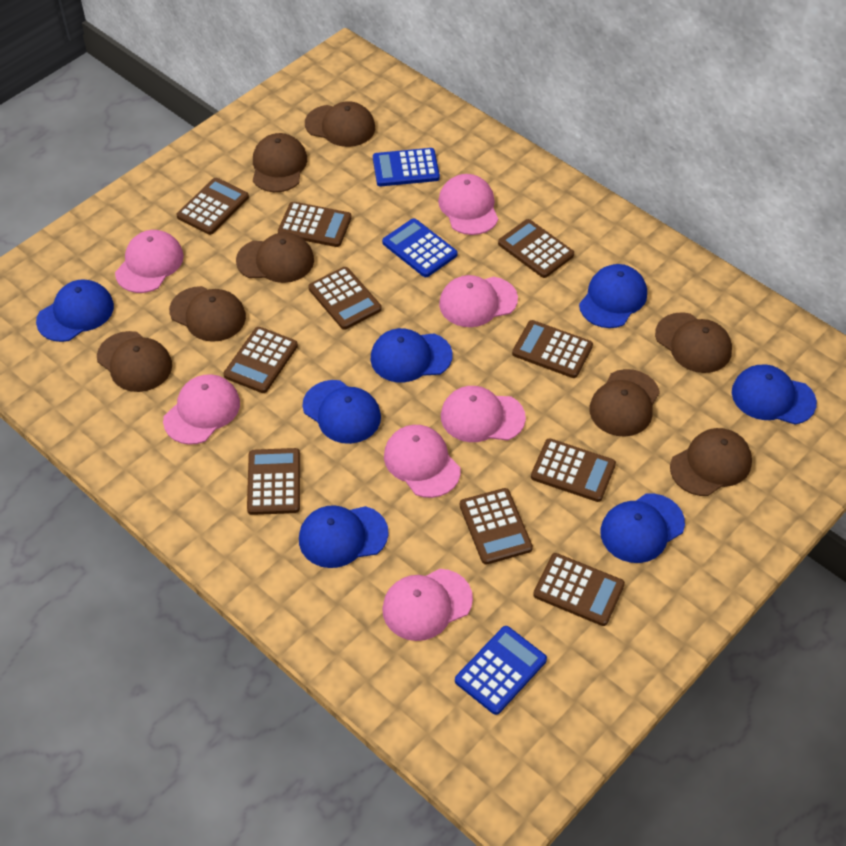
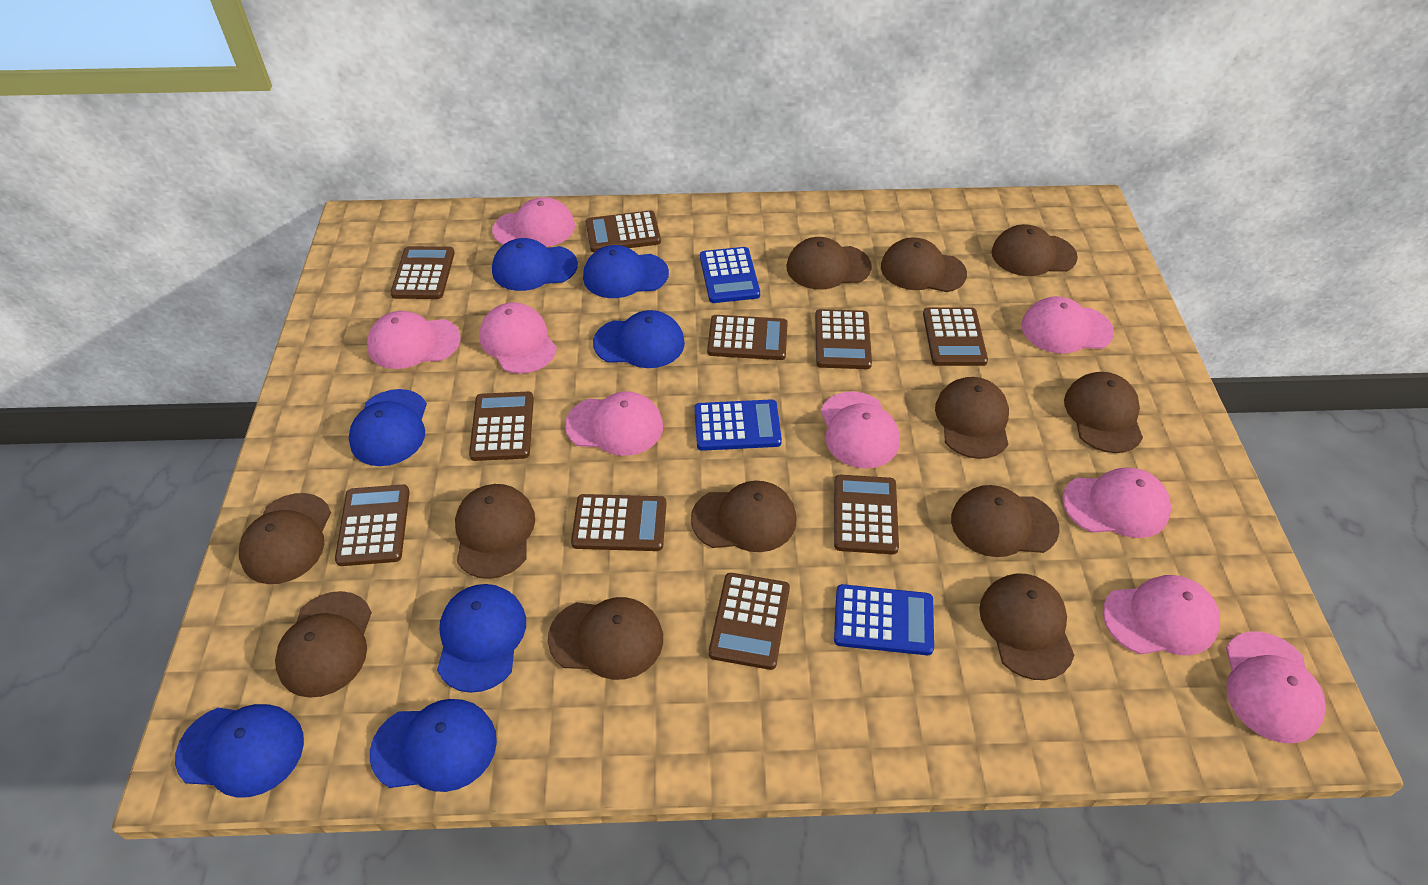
brown cap: [97,331,172,392] [169,286,246,342] [236,232,314,283] [253,133,307,192] [305,101,375,147] [589,369,660,437] [655,312,732,373] [670,428,752,496] = 8 -> [239,493,331,584] [275,591,372,698] [455,484,535,579] [548,597,663,680] [691,481,796,552] [787,237,872,289] [881,237,967,292] [935,377,1009,459] [951,485,1060,557] [979,574,1074,680] [992,224,1078,276] [1064,372,1143,453] = 12
pink cap: [115,230,184,293] [163,374,240,445] [382,569,473,641] [384,425,460,498] [438,174,498,235] [439,275,518,327] [441,386,526,442] = 7 -> [367,311,461,369] [479,302,557,374] [492,197,575,247] [565,392,663,456] [821,391,900,468] [1021,296,1114,354] [1062,468,1171,538] [1103,575,1220,655] [1226,631,1325,743] = 9

